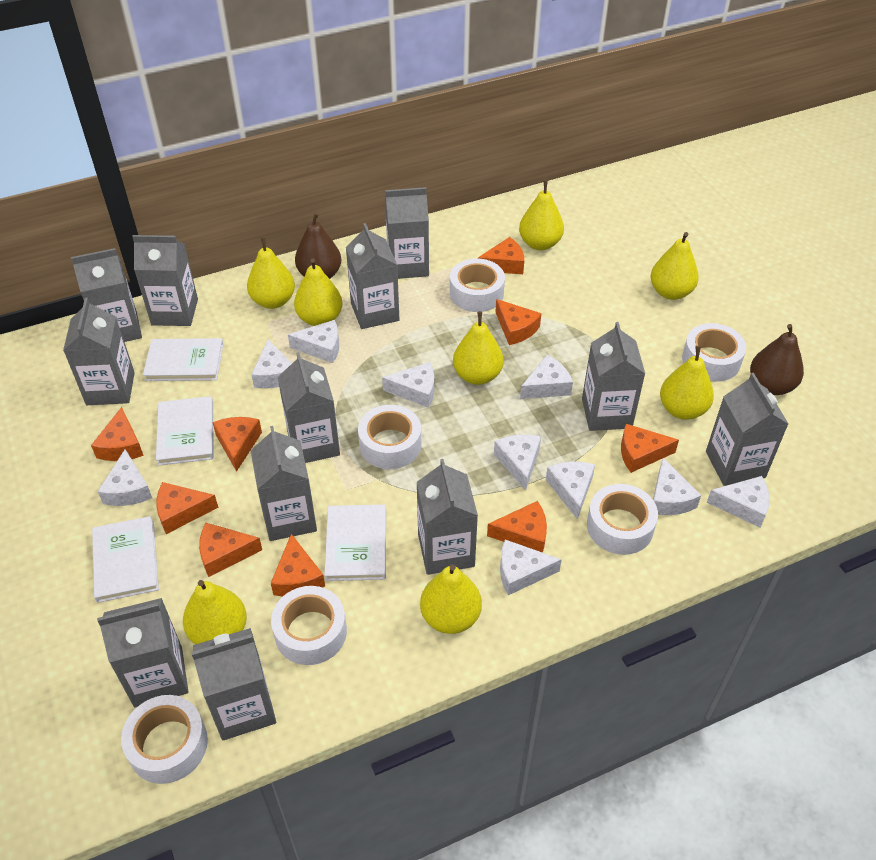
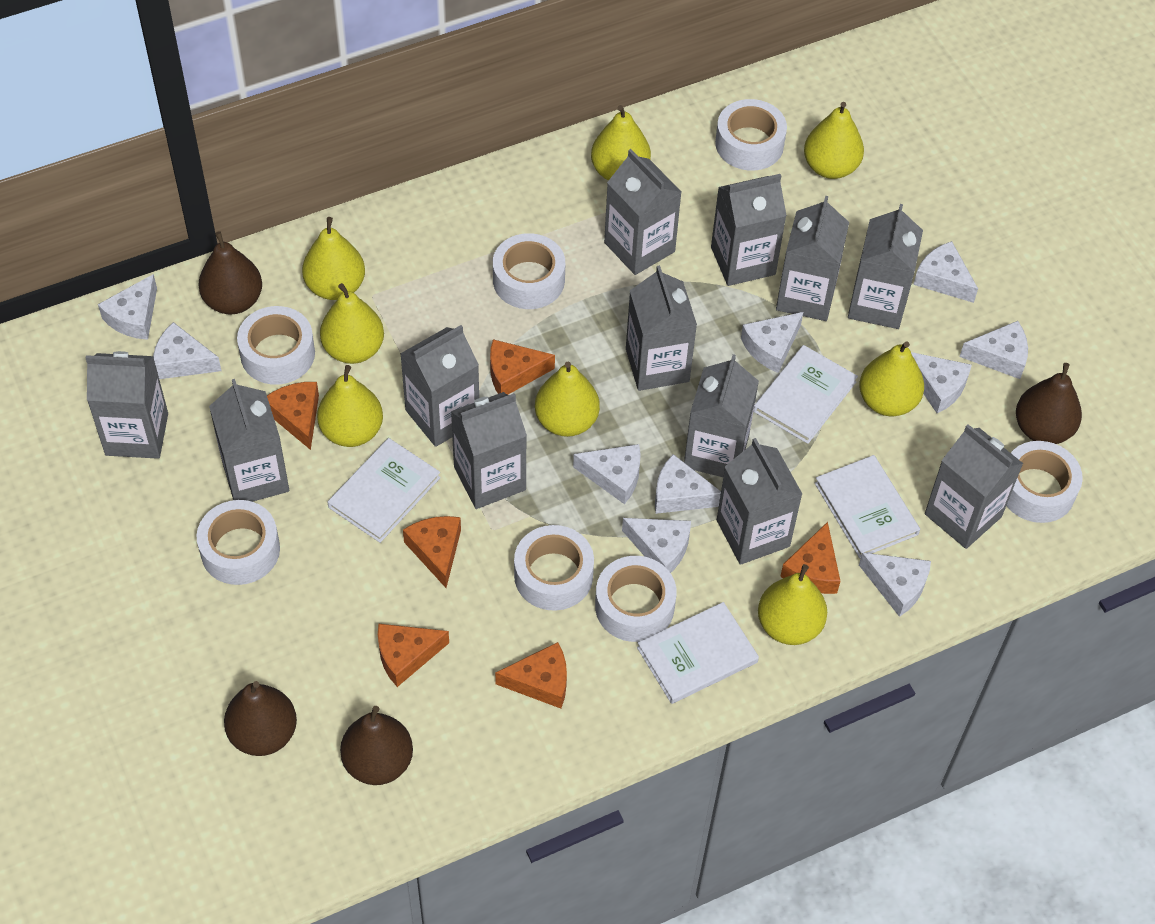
brown pear: [295,212,341,279] [750,324,804,395] = 2 -> [198,231,262,315] [224,681,297,756] [340,706,413,785] [1016,363,1082,444] = 4
orange cheese: [91,407,144,461] [156,482,218,534] [199,523,262,577] [212,417,262,472] [271,534,325,597] [478,237,524,274] [487,501,547,553] [496,299,541,345] [621,424,679,473] = 9 -> [267,382,319,450] [378,623,449,687] [403,516,461,588] [490,339,555,394] [495,642,567,709] [780,522,840,594] = 6
white tape: [121,695,208,784] [271,586,347,665] [358,405,421,469] [450,258,505,312] [587,484,658,555] [682,323,746,382] = 6 -> [196,500,280,585] [237,306,315,385] [493,233,565,309] [514,525,594,611] [595,556,677,642] [715,99,787,171] [1006,441,1083,523] = 7

